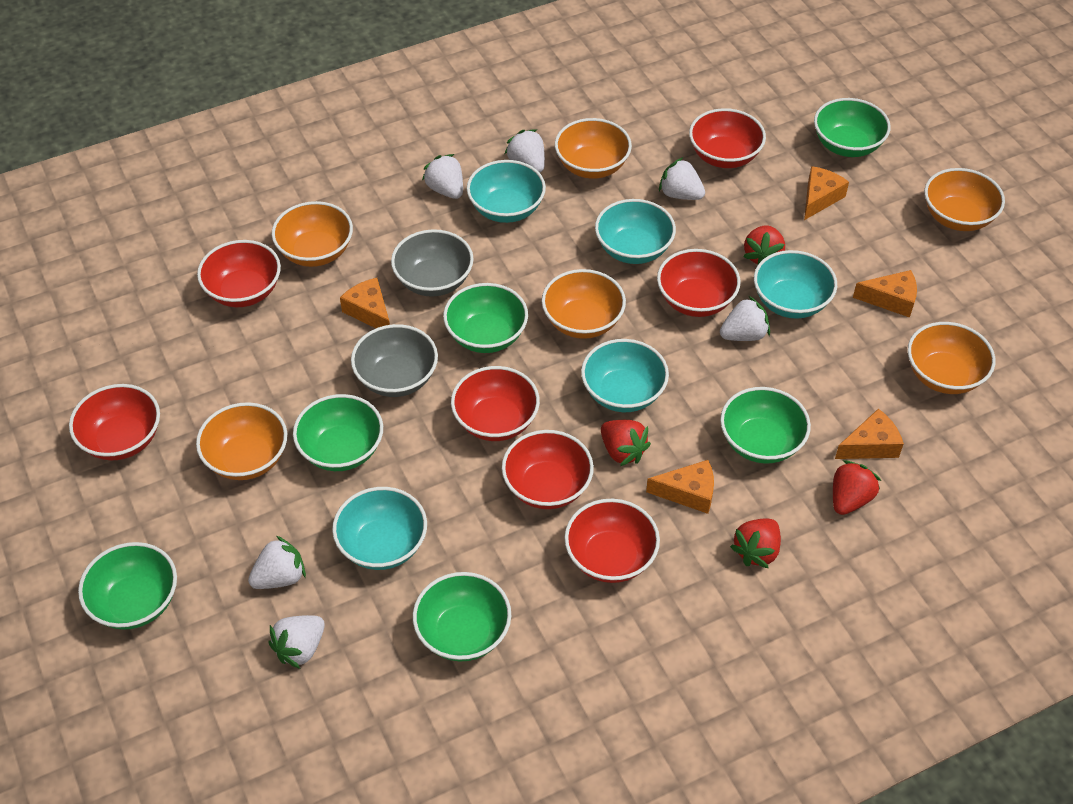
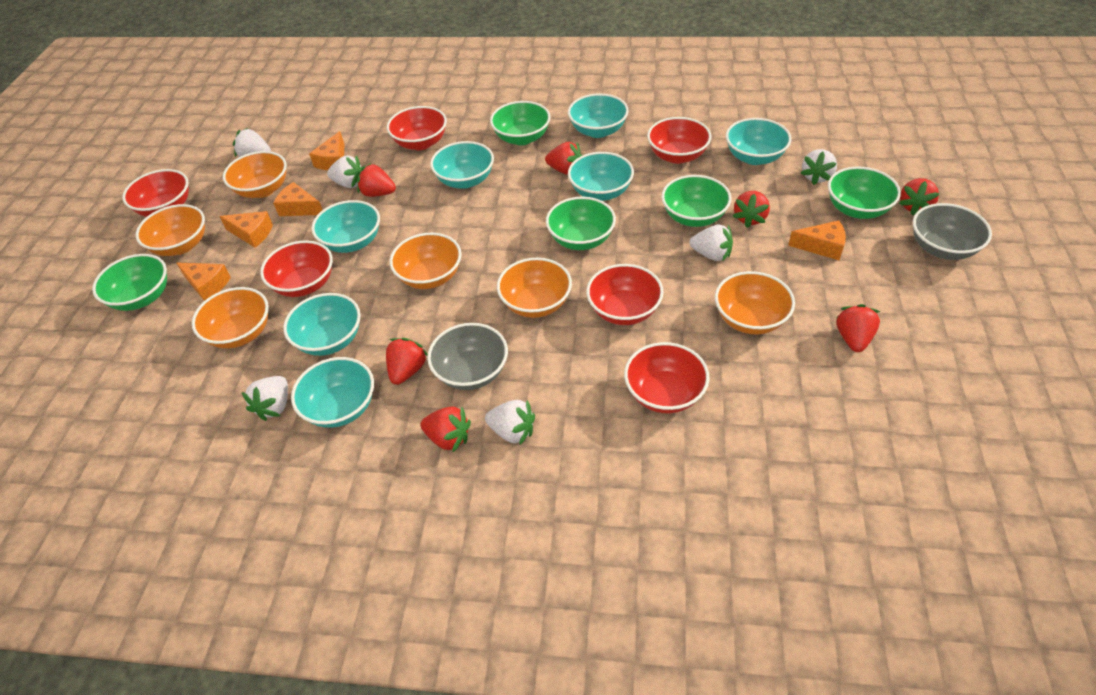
green bowl: [78,542,177,630] [293,394,383,471] [413,572,511,661] [443,283,528,353] [720,387,811,464] [814,98,891,157] = 6 -> [92,254,167,311] [490,101,551,145] [546,197,616,250] [662,175,731,227] [828,167,901,219] = 5
red bowl: [69,384,160,460] [197,240,281,307] [451,366,540,441] [502,430,594,509] [564,499,660,583] [657,249,740,317] [689,108,766,168] = 7 -> [122,169,189,217] [260,240,333,297] [387,106,447,150] [586,264,664,325] [624,342,709,413] [647,117,711,164] = 6
red strawberry: [601,420,651,466] [730,519,781,569] [743,225,785,264] [833,460,881,515] = 4 -> [357,163,396,197] [386,338,428,385] [420,406,471,452] [545,142,582,175] [733,191,770,228] [836,304,880,352] [899,178,940,216] = 7
turquoise bowl: [332,487,427,570] [467,160,546,223] [581,339,669,412] [595,199,676,264] [754,250,837,319] = 5 -> [283,293,361,356] [291,357,374,428] [312,200,380,253] [430,141,494,189] [568,93,629,138] [568,152,634,201] [726,118,791,165] = 7

